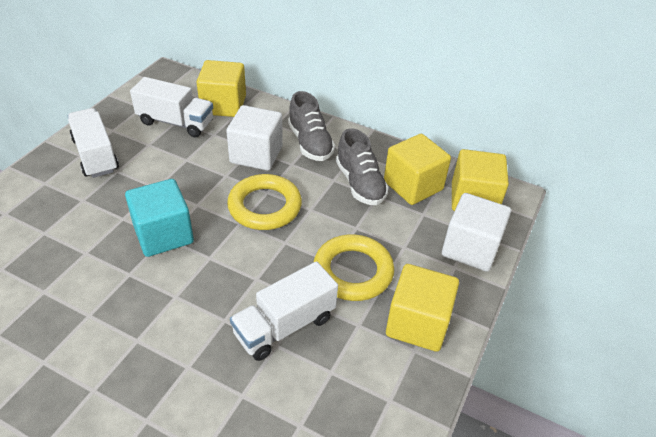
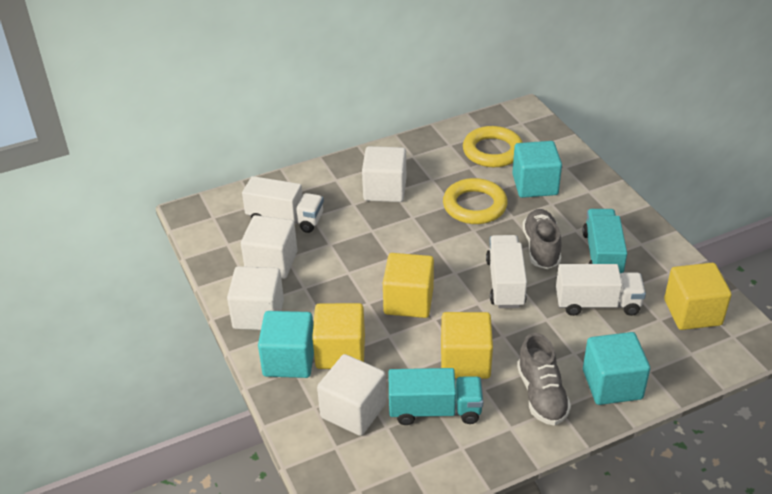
turquoise cube: [125,179,194,257] = 1 -> [258,311,314,378] [512,141,562,198] [583,332,650,405] = 3
turquoise truck: none = 0 -> [389,368,483,425] [582,209,627,273] = 2
white cube: [226,105,283,171] [442,193,511,272] = 2 -> [227,266,284,330] [241,215,297,279] [317,354,387,436] [362,146,406,202] = 4

